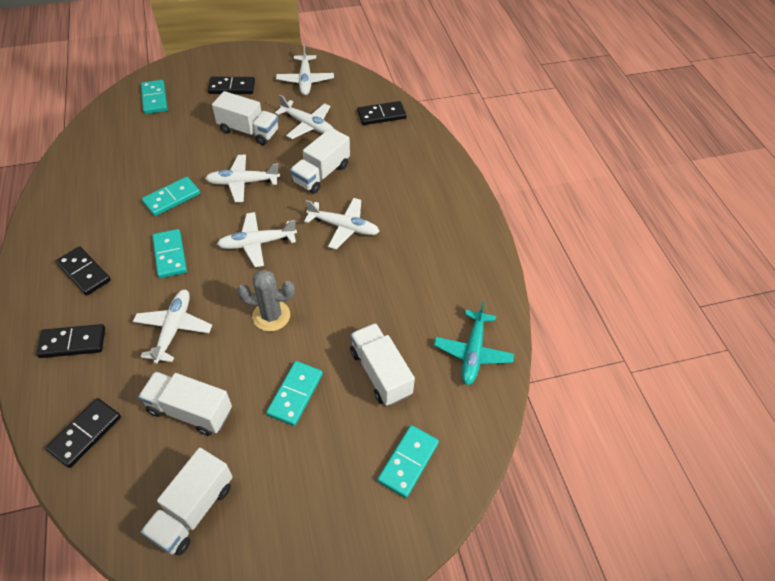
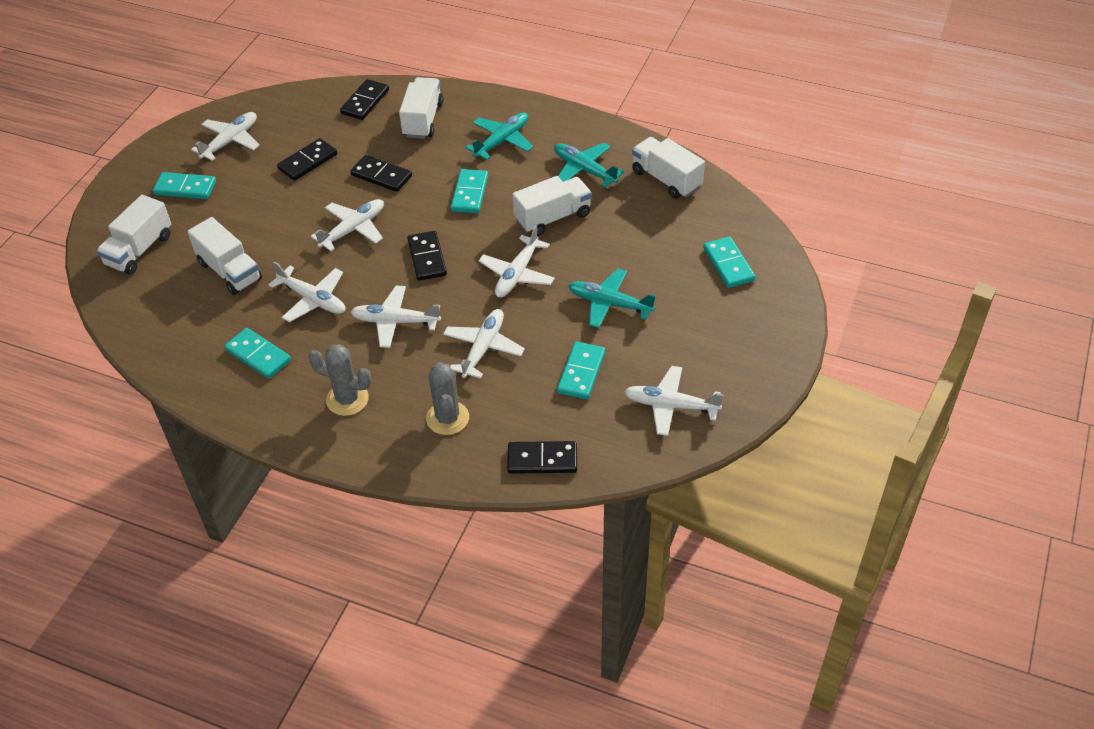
grey cactus: [237,269,295,331] = 1 -> [309,344,372,416] [426,362,469,435] = 2
turquoise plane: [434,301,514,385] = 1 -> [465,112,533,160] [554,143,625,188] [568,269,657,328] = 3
white plane: [133,290,212,364] [205,155,280,202] [217,212,297,267] [275,95,334,139] [276,44,334,95] [304,198,380,249] = 6 -> [191,112,260,161] [269,262,345,322] [311,199,384,251] [351,285,441,348] [443,309,525,379] [479,225,555,298] [624,366,724,436] = 7

